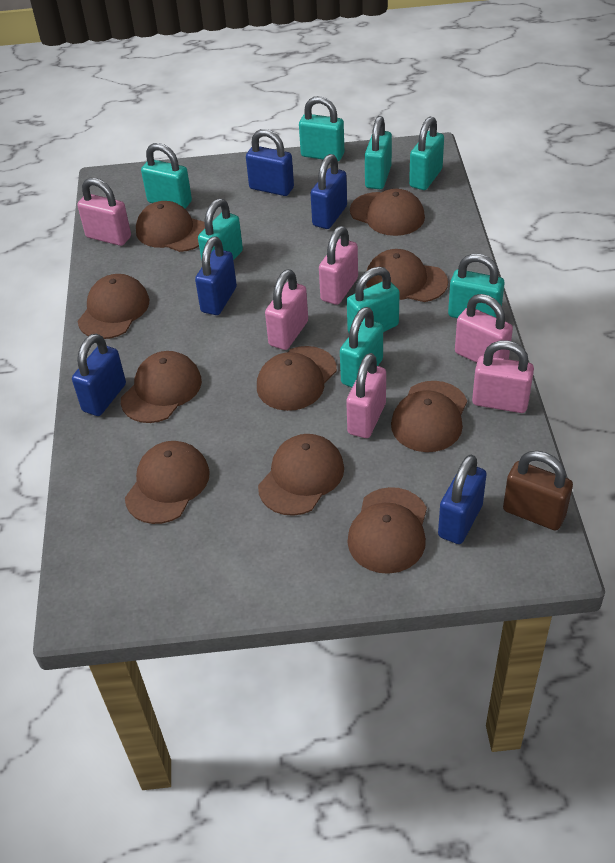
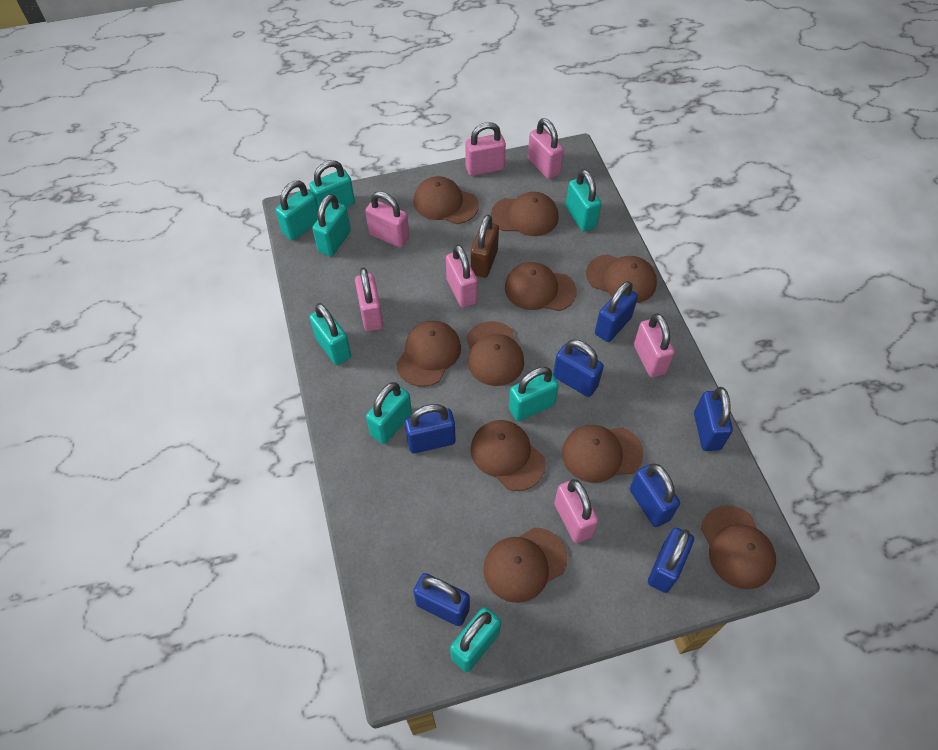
blue padlock: [72,334,126,416] [195,236,237,315] [246,129,294,196] [310,154,347,229] [438,455,487,544] = 5 -> [405,404,456,453] [413,573,470,626] [553,339,604,397] [595,281,638,342] [630,463,680,527] [648,528,694,593] [694,387,733,451] = 7
pink padlock: [77,178,131,246] [265,269,308,350] [319,226,358,305] [346,353,386,438] [455,294,513,363] [472,340,534,413] = 6 -> [355,268,383,331] [365,191,409,248] [446,244,478,308] [465,122,506,176] [528,118,564,179] [554,479,599,543] [634,313,675,377] = 7

